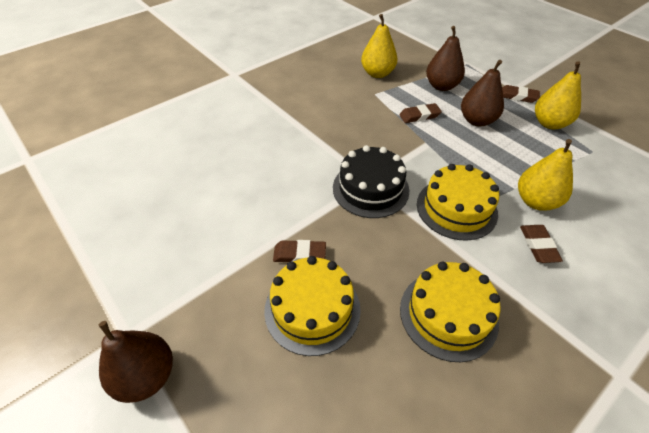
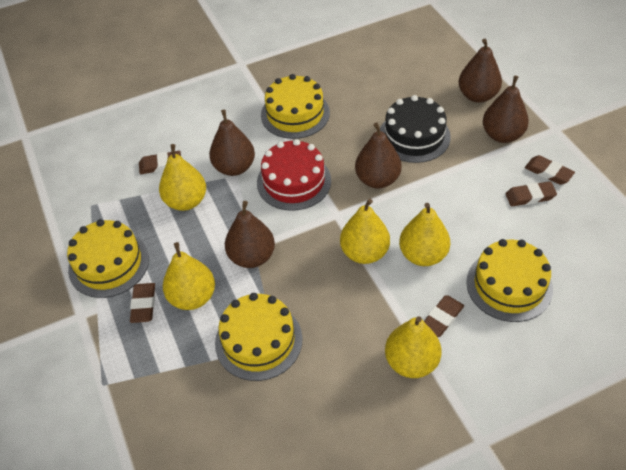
brown eraser: [273,240,326,262] [399,103,442,123] [502,85,540,103] [520,225,563,263] = 4 -> [130,283,155,323] [139,151,181,174] [424,295,464,337] [505,181,557,206] [525,155,575,185] = 5
brown pear: [98,321,173,403] [426,26,465,91] [461,60,504,126] = 3 -> [209,110,255,176] [225,201,275,268] [355,122,402,188] [459,39,502,103] [483,76,529,143] = 5
red cake: none = 0 -> [257,139,331,211] = 1
yellow cake: [264,256,361,356] [400,262,500,362] [417,164,499,240] = 3 -> [67,219,149,298] [215,293,303,381] [261,74,330,139] [466,239,553,322] = 4
yellow pear: [361,14,397,78] [518,139,573,211] [535,61,581,129] = 3 -> [159,144,206,211] [163,242,215,310] [340,199,390,264] [385,316,441,378] [399,203,450,266] = 5

